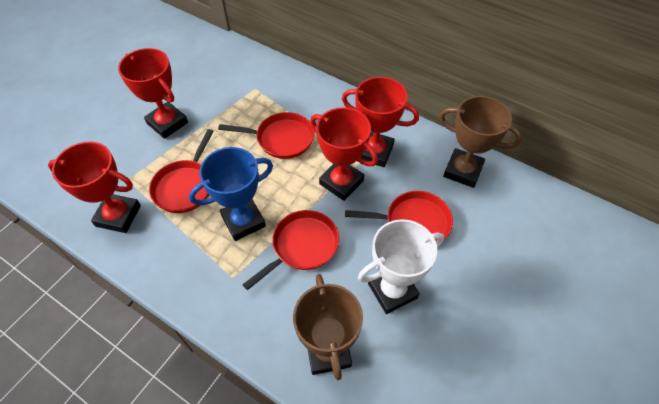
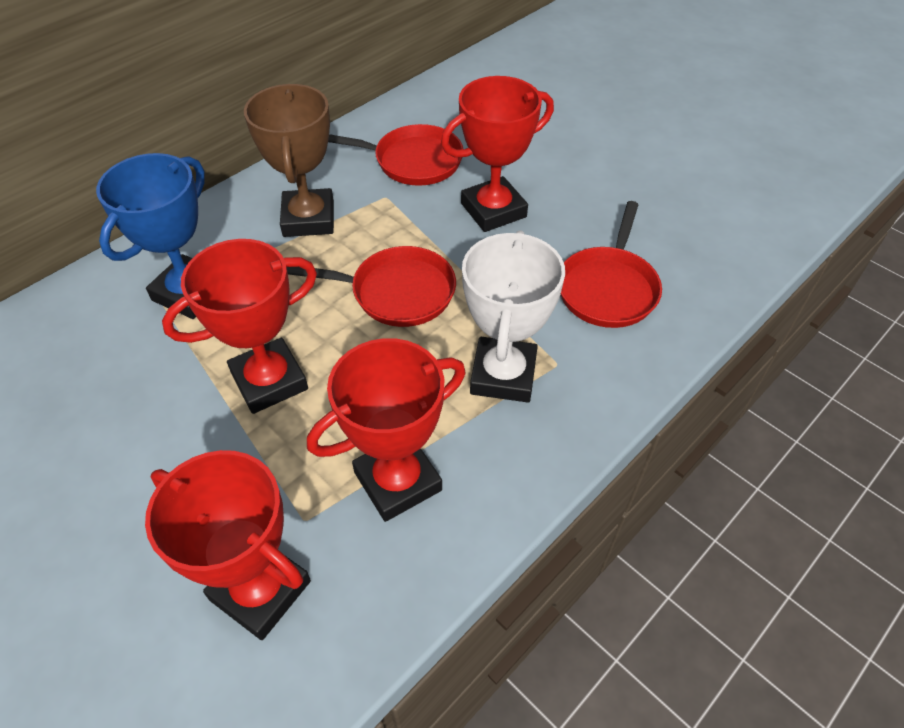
brown trophy: [293,274,363,380] [439,96,522,188] = 2 -> [244,84,334,237] = 1
red pan: [149,129,214,213] [218,112,314,159] [242,210,339,290] [345,191,453,241] = 4 -> [287,246,456,327] [328,124,463,186] [561,201,662,328] = 3

